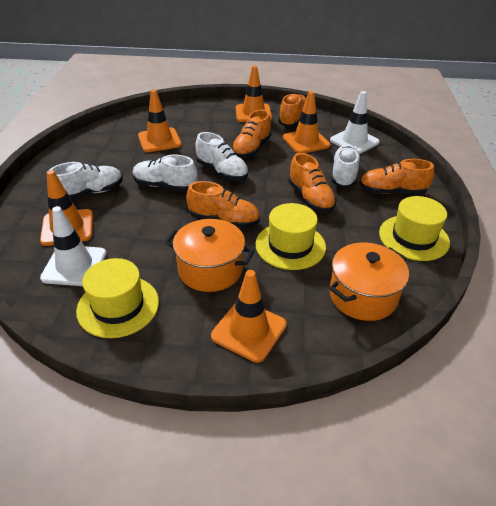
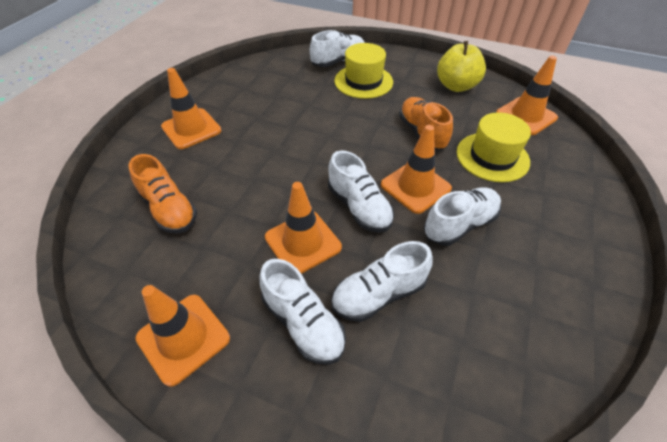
orange pot: [165,219,254,292] [329,243,409,321] = 2 -> none = 0
orange shoe: [186,181,260,228] [232,110,272,158] [278,93,307,127] [288,153,337,212] [359,159,434,194] = 5 -> [128,154,197,234] [399,97,453,151] = 2
white shoe: [49,162,123,200] [133,155,197,192] [195,132,248,180] [331,145,361,188] = 4 -> [260,259,346,365] [310,30,365,67] [328,151,394,232] [331,241,433,322] [424,187,501,246] = 5
white traffic cone: [40,206,107,286] [330,91,380,154] = 2 -> none = 0
yellow apple: none = 0 -> [437,41,486,92] = 1
yellow hat: [76,258,159,338] [255,203,326,270] [379,196,450,261] = 3 -> [334,43,393,99] [457,112,531,182] = 2

